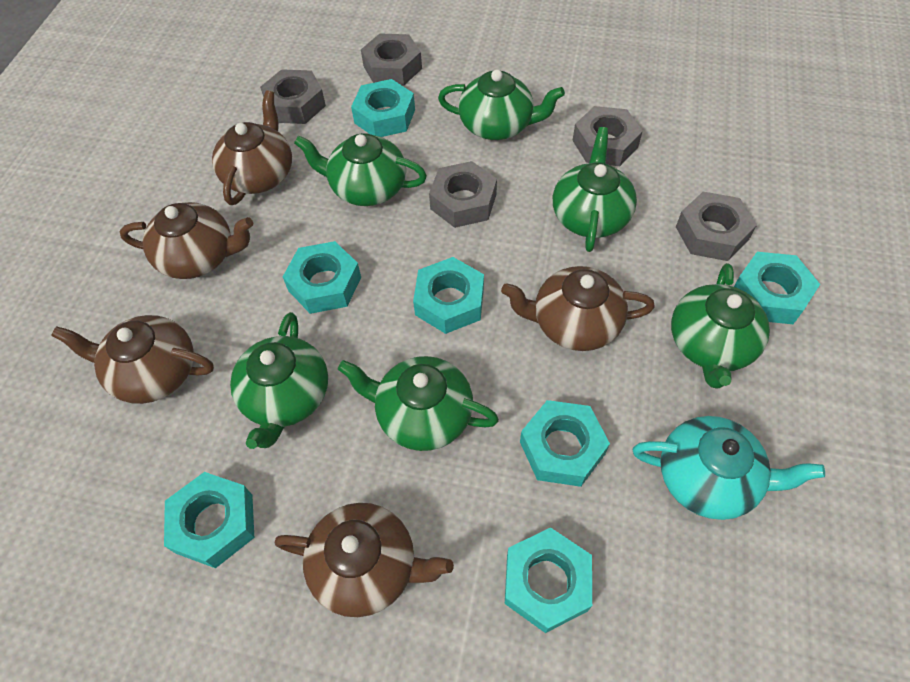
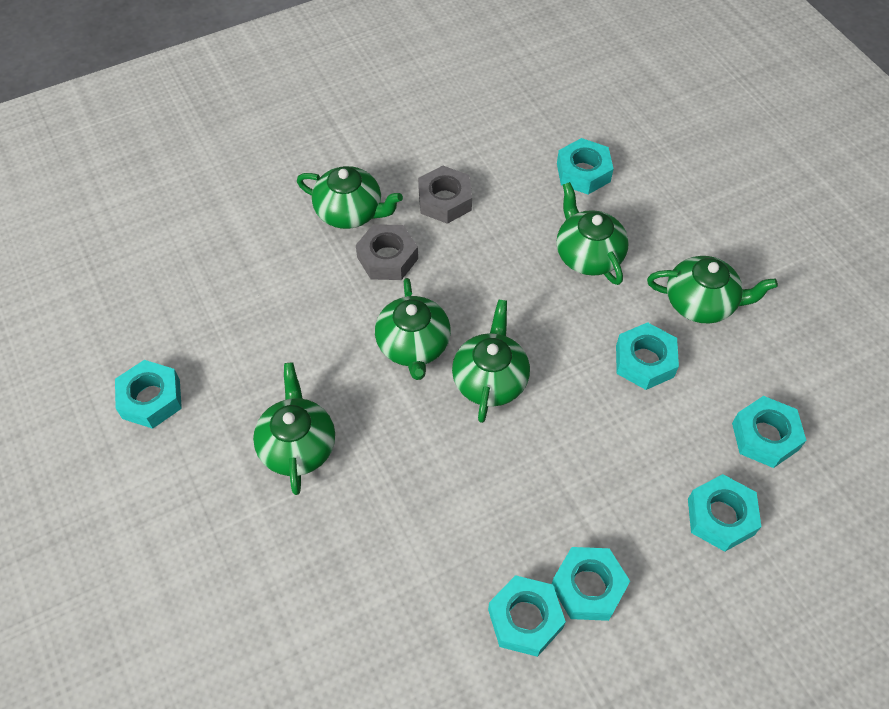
brown teapot: [51,315,214,404] [120,202,253,279] [212,90,292,205] [275,503,454,617] [501,266,655,351] = 5 -> none = 0
grey nut: [260,69,326,124] [361,33,422,86] [429,161,497,228] [572,106,643,166] [676,192,757,261] = 5 -> [356,224,418,280] [418,166,472,224] = 2
turquoise teapot: [633,416,825,520] = 1 -> none = 0

